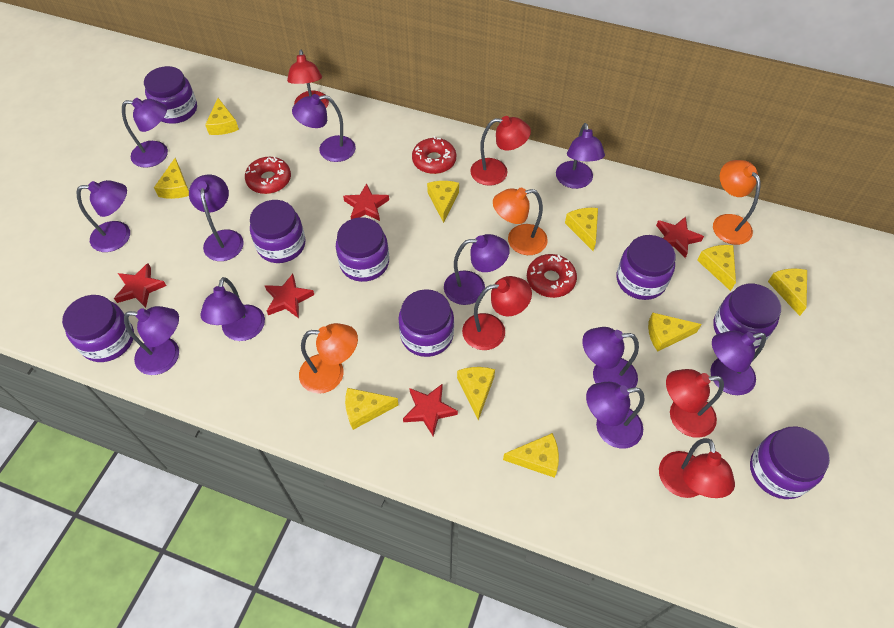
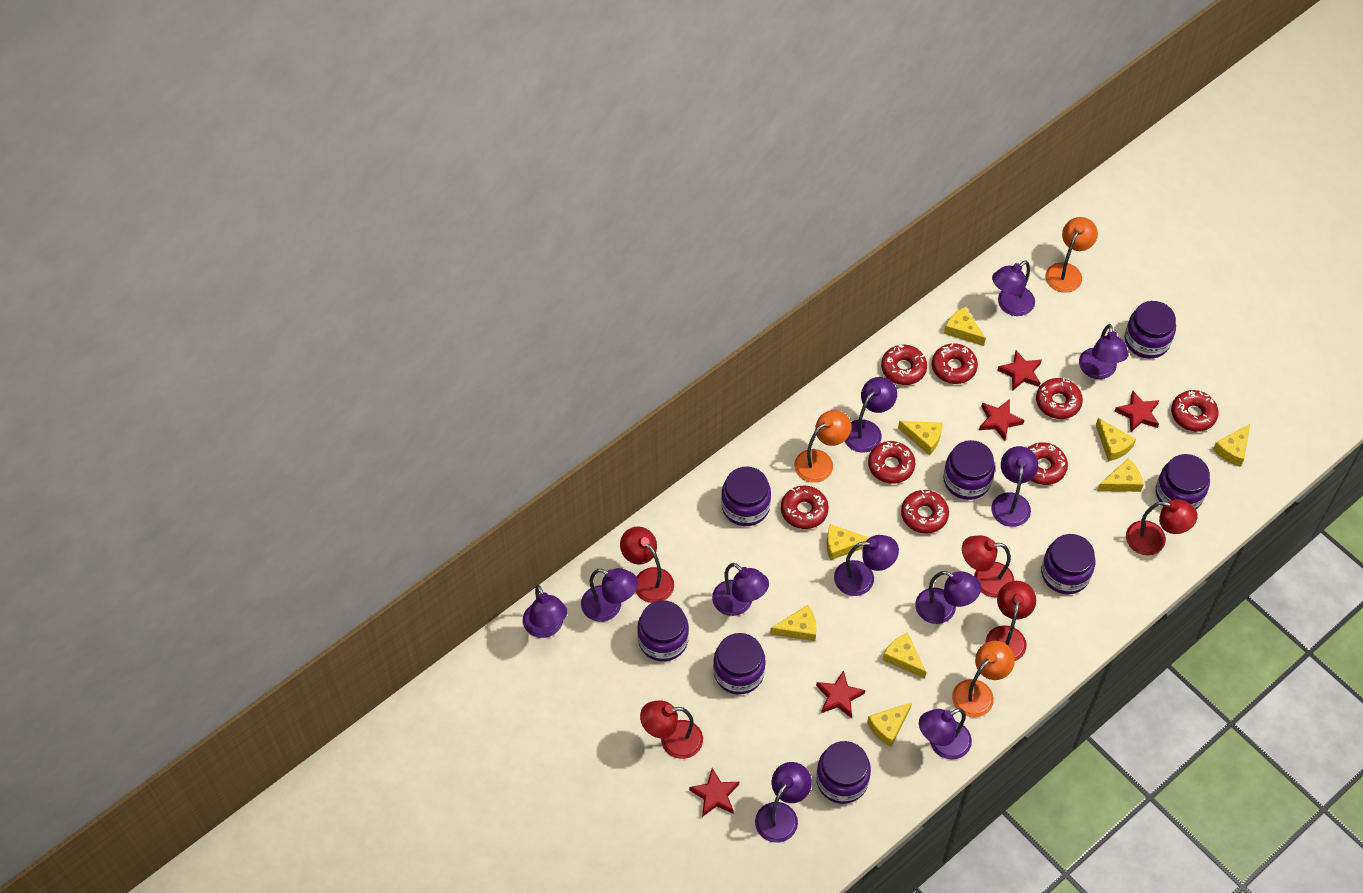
red donut: [245,157,291,194] [412,136,456,174] [527,254,577,298] = 3 -> [781,485,828,529] [868,441,915,484] [881,345,927,385] [901,489,949,534] [932,343,978,384] [1028,442,1068,485] [1036,378,1083,419] [1171,390,1219,432] = 8
yellow cheese: [154,158,189,199] [205,98,239,135] [345,388,398,430] [427,181,459,223] [457,367,495,420] [503,433,559,478] [565,208,598,251] [648,313,702,352] [697,245,736,291] [768,268,807,316] = 10 -> [770,605,817,641] [827,524,869,560] [867,702,912,747] [883,633,926,678] [898,421,943,455] [944,307,986,346] [1096,418,1136,461] [1097,458,1144,492] [1213,424,1250,467] = 9

